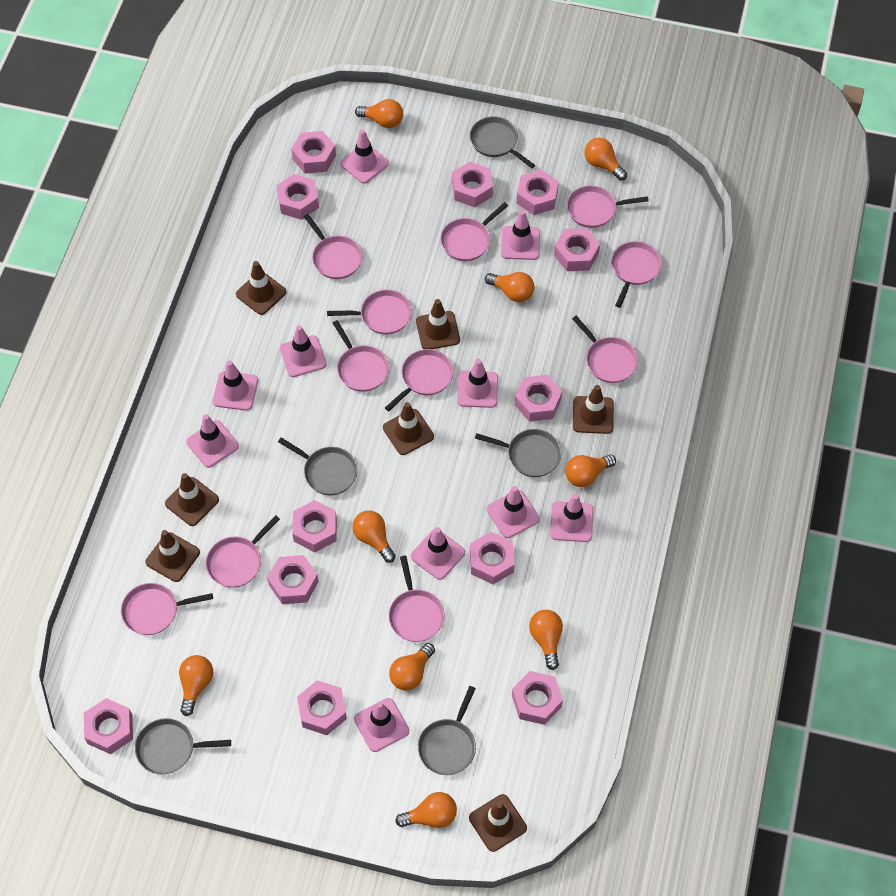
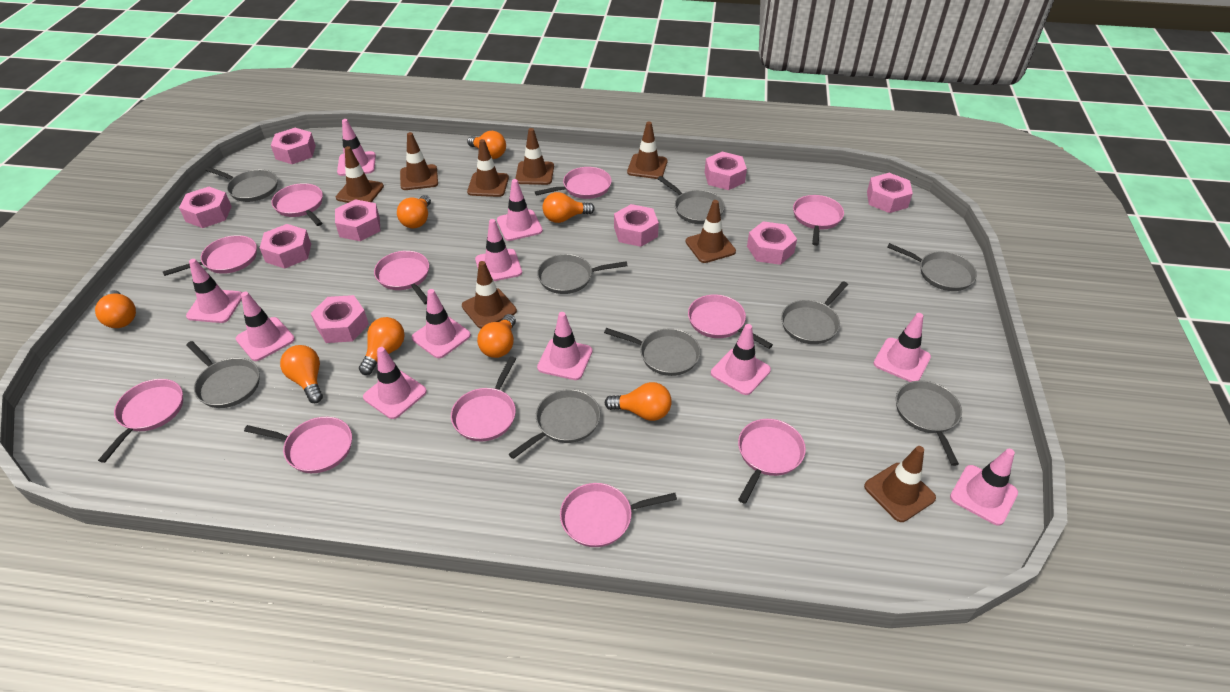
brown traffic cone: [146,530,200,582] [165,473,219,526] [236,261,286,315] [383,402,434,455] [416,299,460,349] [469,794,527,852] [573,385,614,434] = 7 -> [336,146,384,203] [400,132,438,190] [462,261,517,328] [467,139,509,197] [515,128,554,185] [627,122,668,179] [686,200,736,263] [864,446,936,522] = 8
grey pan: [135,718,231,774] [278,437,358,495] [418,686,476,775] [470,116,535,169] [475,429,562,477] = 5 -> [186,341,260,408] [205,167,278,202] [509,389,600,459] [537,254,628,294] [604,328,701,376] [657,176,725,224] [781,281,848,344] [887,243,977,291] [896,381,962,466] = 9
orange light bulb: [179,655,213,716] [353,510,396,563] [355,99,403,128] [389,643,435,690] [395,792,457,828] [485,272,534,302] [529,610,563,670] [565,455,616,487] [584,138,627,181] = 9 -> [95,290,136,328] [280,345,323,403] [359,317,405,375] [397,195,431,228] [467,131,506,159] [477,314,516,358] [543,192,595,223] [605,382,672,421] = 8
pink nut: [84,698,133,754] [267,555,319,604] [277,174,319,220] [291,131,336,174] [292,500,337,552] [297,680,347,735] [452,162,493,207] [470,532,515,585] [512,671,563,725] [515,375,562,422] [517,169,559,215] [554,228,600,271] = 12 -> [179,187,232,228] [260,224,311,269] [271,128,316,164] [311,295,369,343] [335,199,380,241] [614,204,659,247] [705,152,747,190] [747,221,797,265] [867,173,913,213] = 9
pink traffic cone: [186,414,239,468] [213,360,258,411] [280,325,327,377] [340,129,389,184] [354,698,409,752] [411,527,465,580] [457,359,498,408] [487,486,539,538] [501,210,540,260] [550,494,593,542] = 10 -> [186,259,242,323] [236,292,295,361] [337,119,376,176] [363,347,427,419] [412,289,471,358] [475,219,522,281] [497,179,543,241] [537,312,592,380] [711,324,771,395] [873,313,931,382] [950,449,1018,526] = 11

